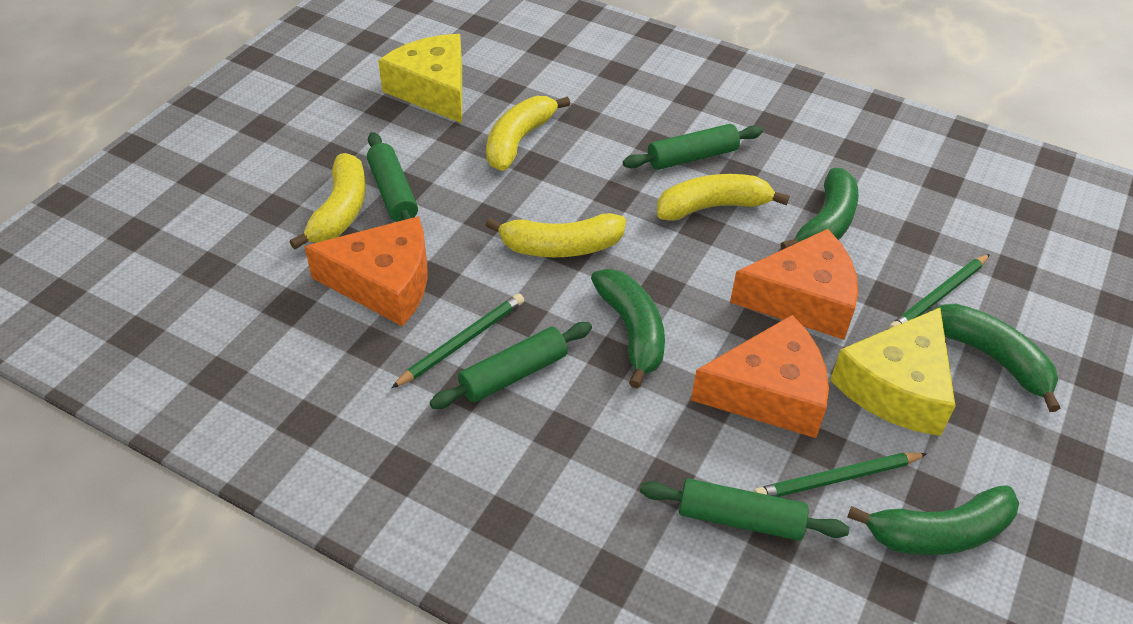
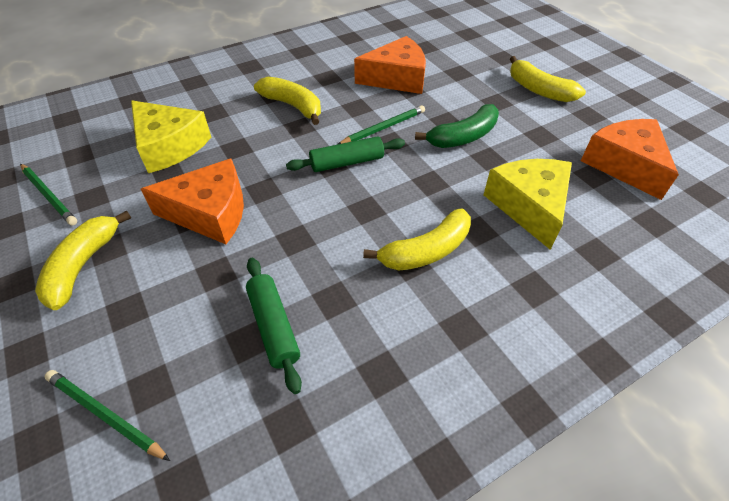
green banana: [591,269,665,389] [781,168,858,250] [847,485,1019,555] [929,304,1061,412] = 4 -> [415,104,499,148] = 1
green rolling pin: [367,132,418,222] [429,322,592,409] [623,124,763,170] [640,479,849,541] = 4 -> [246,258,302,394] [286,136,405,172] = 2

